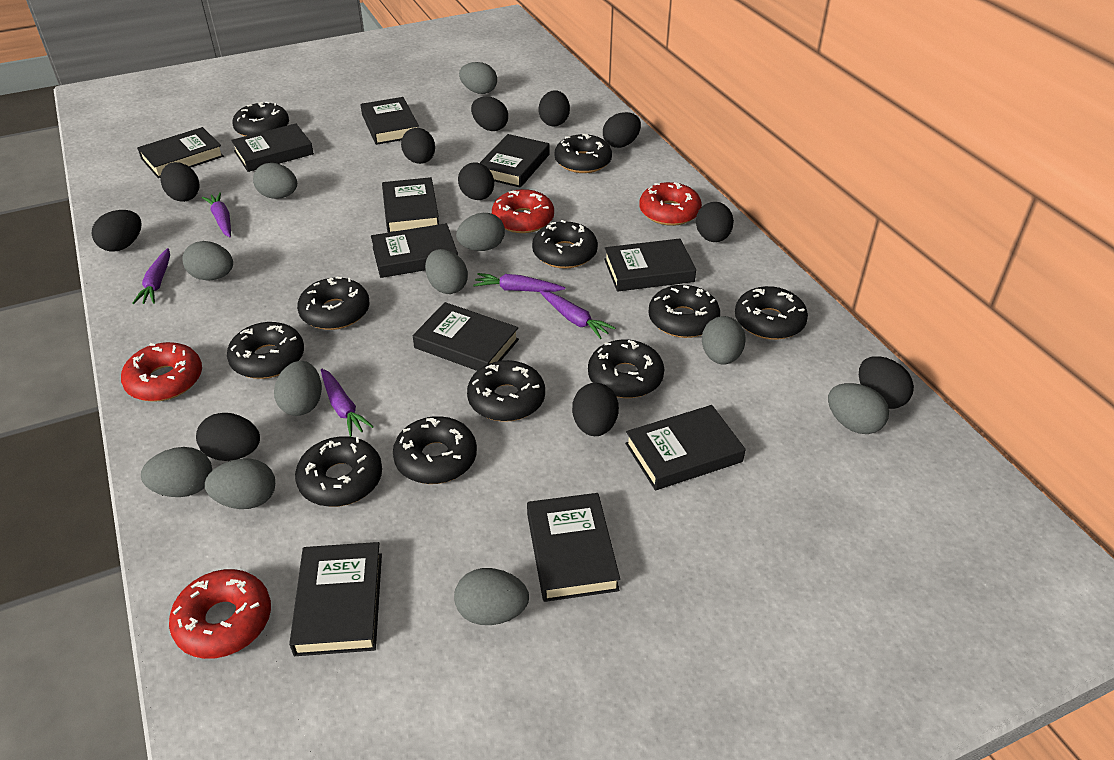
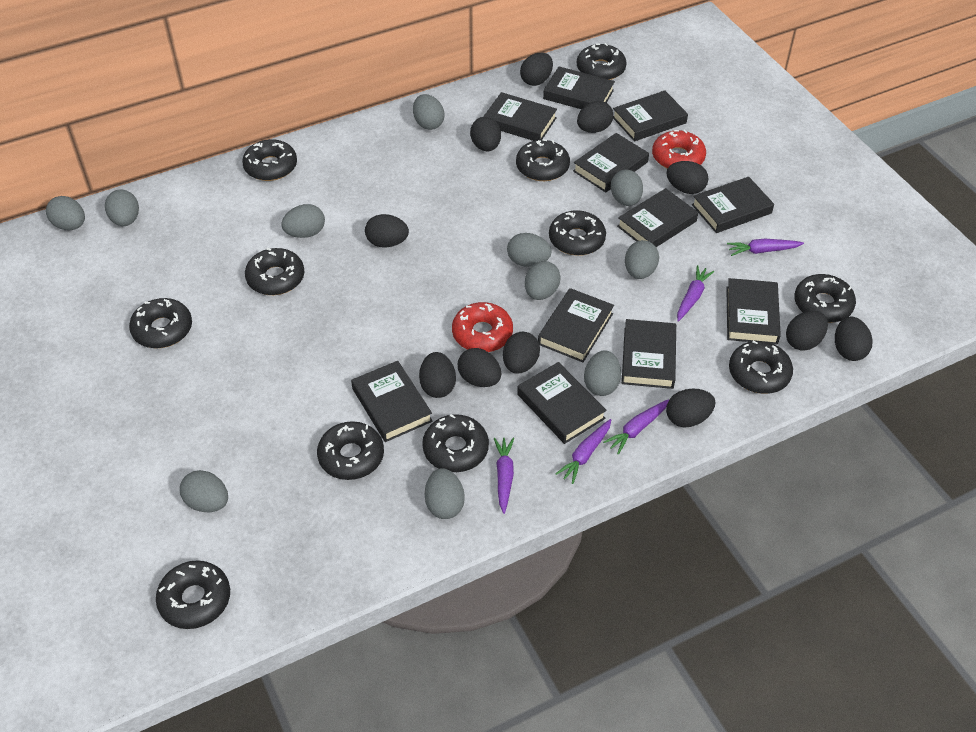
red donut: [121,342,202,402] [169,569,271,659] [492,189,554,233] [639,182,702,226] = 4 -> [452,302,513,352] [652,130,706,169] = 2

